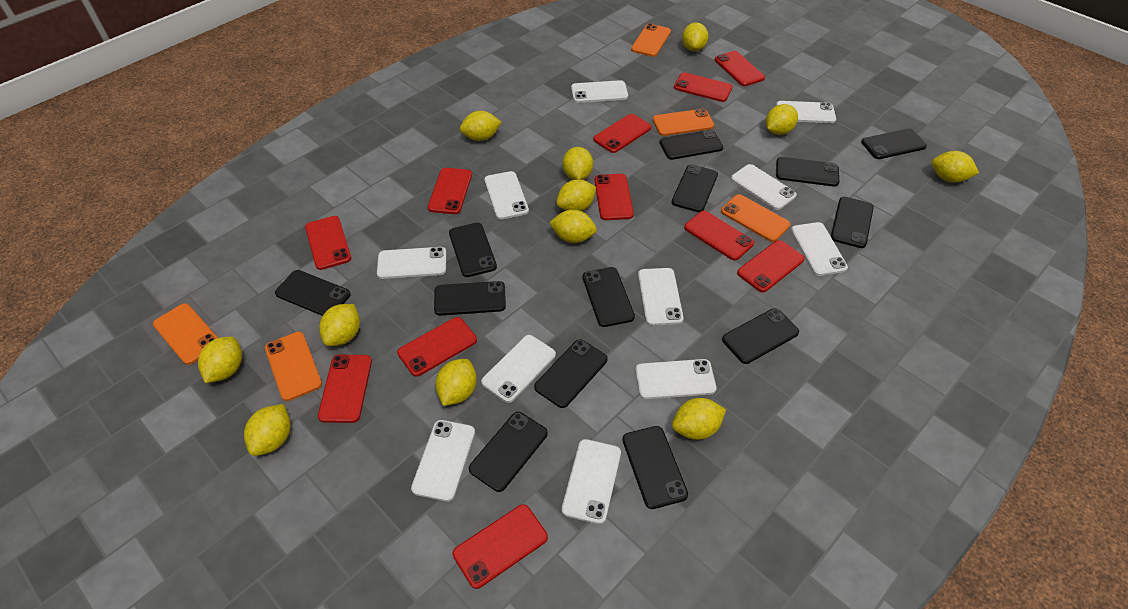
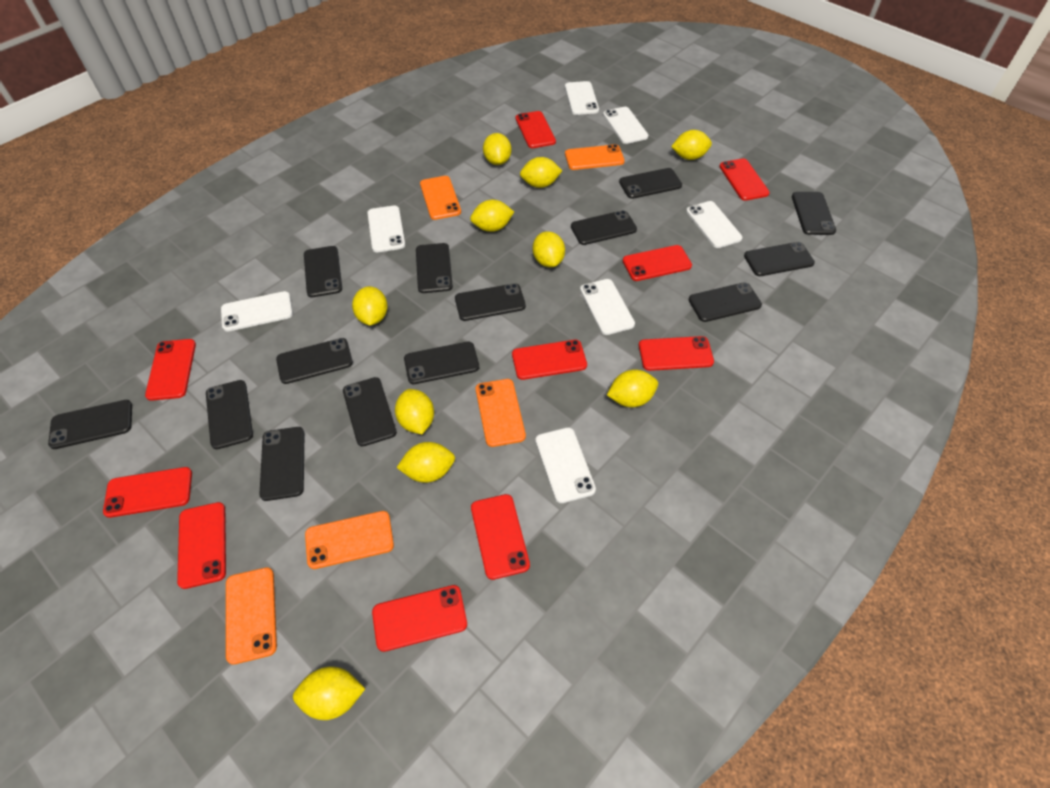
black phone: [275,270,351,316] [434,281,506,316] [449,223,497,277] [469,412,548,492] [534,339,608,408] [582,267,635,327] [622,426,688,509] [660,130,723,160] [672,164,718,212] [722,308,799,364] [776,157,839,187] [831,197,874,248] [861,128,927,159] = 13 -> [48,400,132,449] [206,380,253,449] [259,427,304,501] [276,338,353,384] [304,246,342,297] [343,377,397,447] [404,342,479,384] [416,243,453,293] [455,283,526,321] [571,210,637,245] [619,168,682,199] [689,282,762,322] [744,242,815,276] [792,192,836,235] = 14
red phone: [305,216,351,270] [318,355,372,423] [397,317,477,377] [428,168,472,214] [453,504,548,589] [593,114,651,153] [594,174,634,220] [674,72,733,102] [684,211,754,260] [715,51,765,86] [737,240,805,292] = 11 -> [103,467,192,518] [145,339,196,401] [177,502,226,589] [372,585,467,652] [471,494,530,580] [512,340,587,380] [516,111,556,148] [623,245,692,281] [639,336,714,371] [719,158,770,201] = 10
white phone: [377,247,446,279] [411,420,475,502] [481,335,556,403] [484,171,529,220] [562,439,621,524] [571,80,628,103] [635,359,717,399] [638,268,684,326] [731,164,797,210] [776,101,836,123] [791,222,848,276] = 11 -> [221,291,293,332] [367,206,405,252] [535,427,596,503] [565,81,599,115] [580,279,635,335] [603,107,648,144] [686,201,742,248] = 7
yellow lemon: [198,337,242,383] [244,404,290,456] [319,304,360,346] [435,359,477,406] [460,111,501,141] [549,210,597,243] [556,179,596,211] [563,147,593,180] [672,398,726,440] [682,22,709,51] [766,104,798,135] [932,151,979,183] = 12 -> [293,666,365,720] [352,286,388,326] [395,389,434,434] [397,442,455,483] [470,200,514,232] [483,133,511,165] [520,157,562,188] [533,231,565,267] [607,370,658,407] [671,130,712,160] = 10

